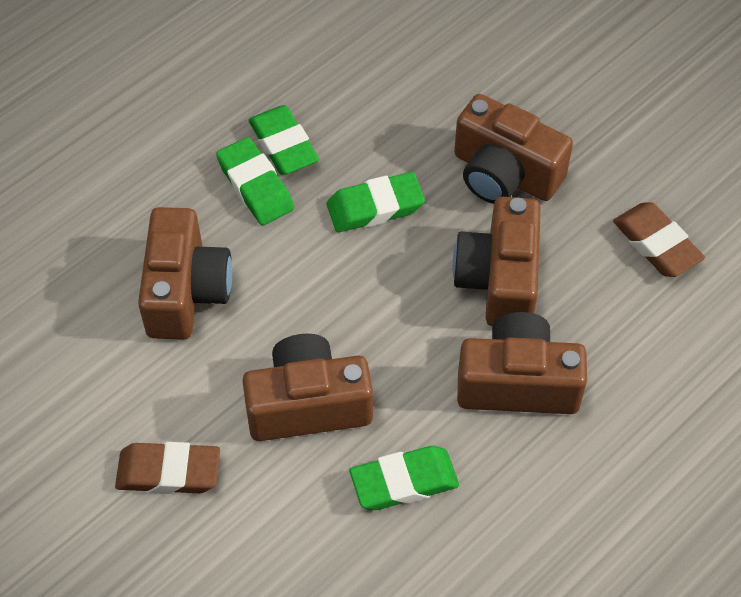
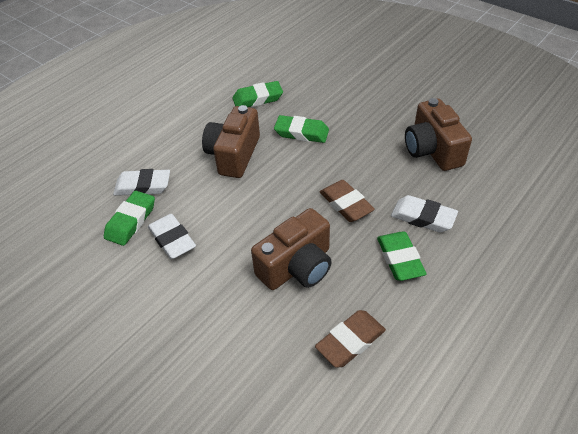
brown camera: [138,207,233,340] [242,334,373,441] [452,197,541,326] [454,94,573,204] [457,312,587,414] = 5 -> [202,105,260,178] [251,208,332,290] [405,98,472,171] = 3
white eraser: none = 0 -> [113,169,170,196] [148,214,196,259] [391,195,458,233] = 3

